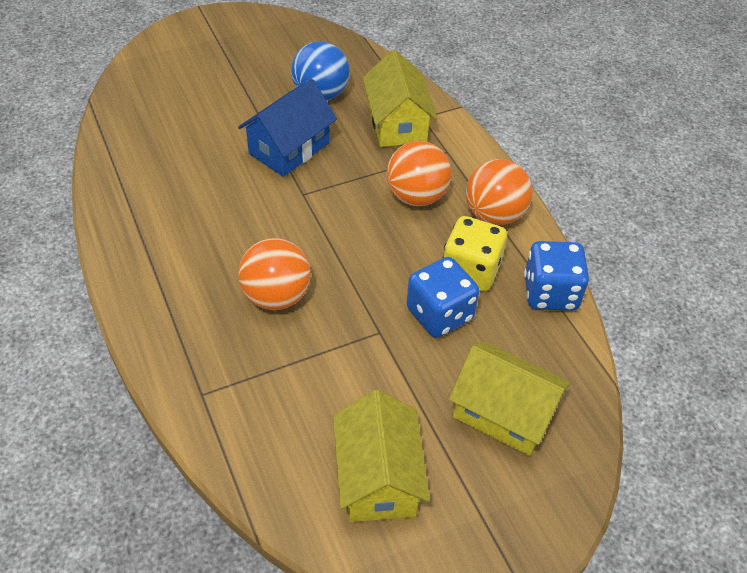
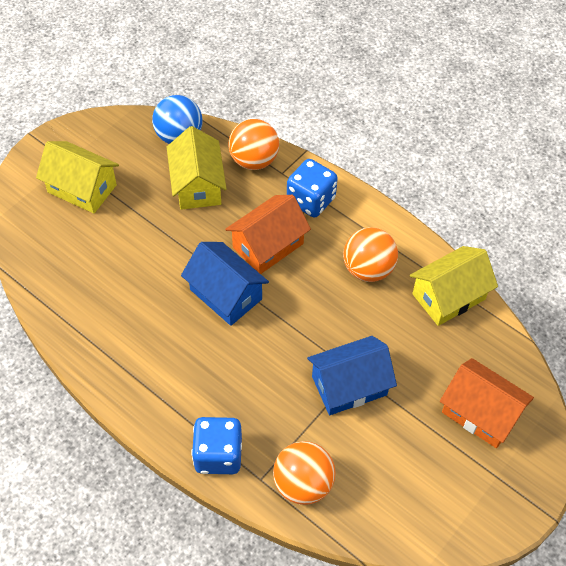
blue house: [238,79,337,177] = 1 -> [181,242,269,326] [307,336,397,415] = 2
orange house: none = 0 -> [225,195,311,274] [440,358,534,448] = 2
yellow dice: [443,216,507,292] = 1 -> none = 0

